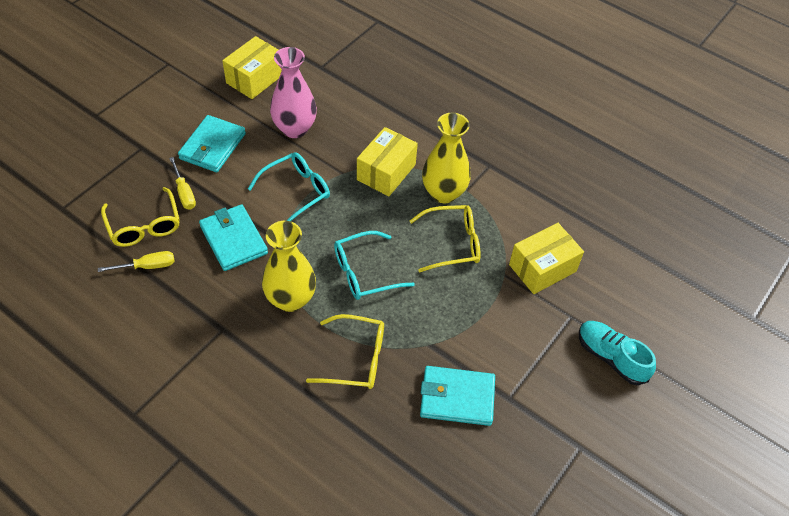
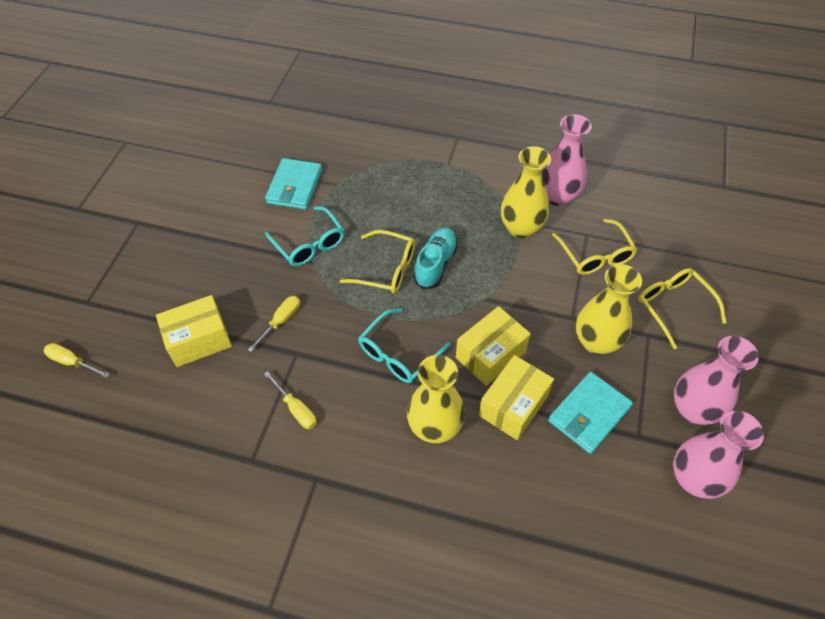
pink vase: [270,47,317,138] = 1 -> [542,114,592,206] [673,411,764,499] [674,336,759,425] = 3
turquoise wallet: [178,115,246,172] [199,204,268,271] [420,366,495,426] = 3 -> [265,158,322,210] [548,372,633,454] = 2
yellow screwdriver: [98,251,174,272] [169,157,196,210] = 2 -> [43,343,110,378] [248,296,300,352] [264,371,317,429] = 3
yellow vase: [262,221,316,312] [422,113,471,203] = 2 -> [407,355,465,443] [501,146,551,238] [576,264,642,355] = 3

